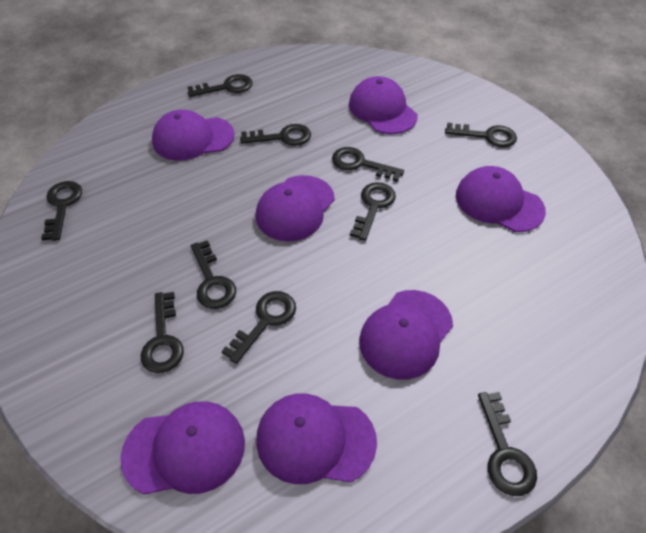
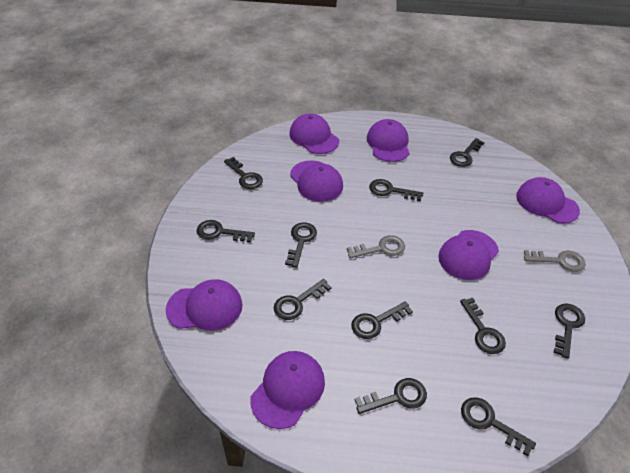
black key: [41,181,82,241] [141,292,184,373] [187,74,253,97] [191,240,236,309] [222,291,296,364] [240,124,311,146] [332,147,404,182] [350,182,396,241] [445,123,517,148] [478,392,537,496] = 10 -> [196,220,255,243] [224,157,263,189] [274,279,332,320] [285,222,317,268] [351,301,413,339] [355,378,427,414] [369,179,423,201] [450,138,485,167] [460,298,506,354] [461,397,536,456] [554,303,585,359] = 11
grey key: none = 0 -> [347,235,405,258] [524,250,586,272] = 2

